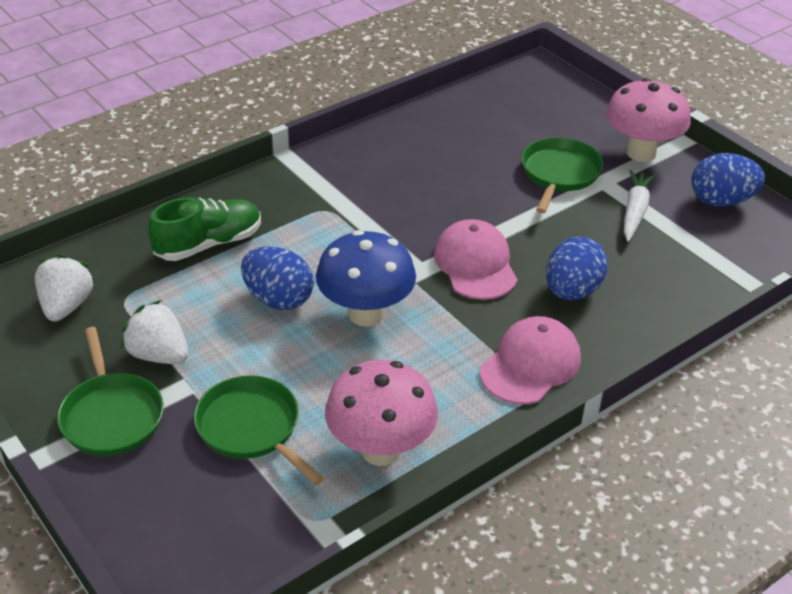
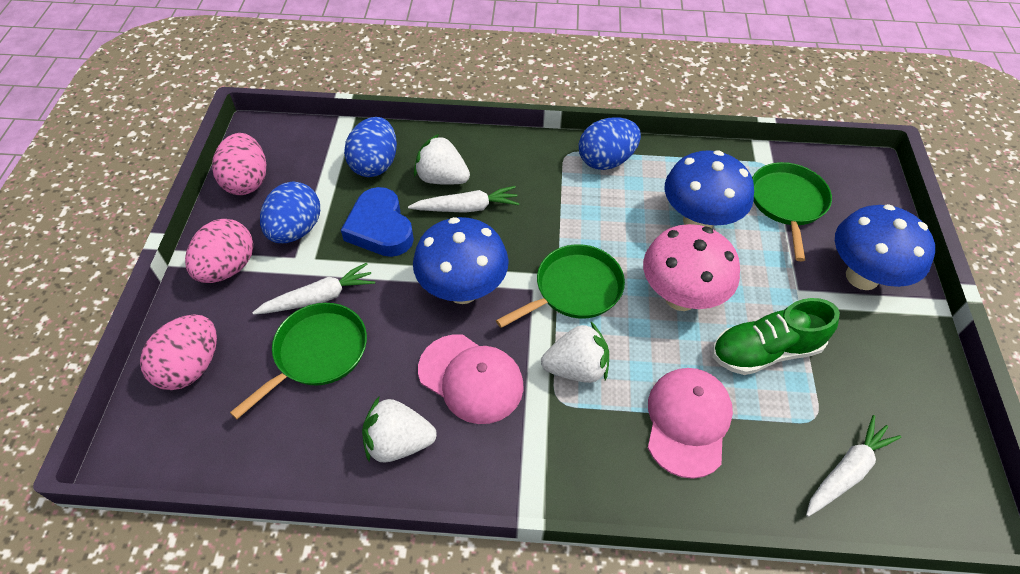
blue heart: none = 0 -> [341,187,414,257] = 1
blue mushroom: [316,230,416,327] = 1 -> [413,217,509,304] [665,150,754,229] [835,204,935,290] = 3
pink egg: none = 0 -> [140,314,217,390] [185,219,253,283] [212,133,266,195] = 3
pink mushroom: [325,360,438,466] [606,78,691,162] = 2 -> [643,224,740,311] = 1
white carrot: [624,170,656,242] = 1 -> [252,263,375,315] [408,186,519,213] [806,415,901,517] = 3
white strawberry: [35,254,96,321] [121,300,189,364] = 2 -> [362,397,437,463] [414,134,470,185] [541,322,609,383] = 3

